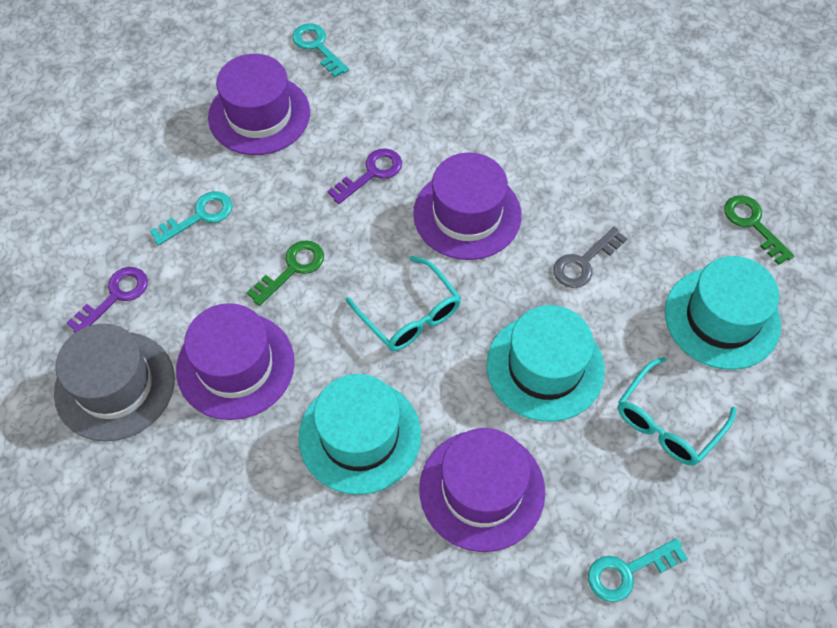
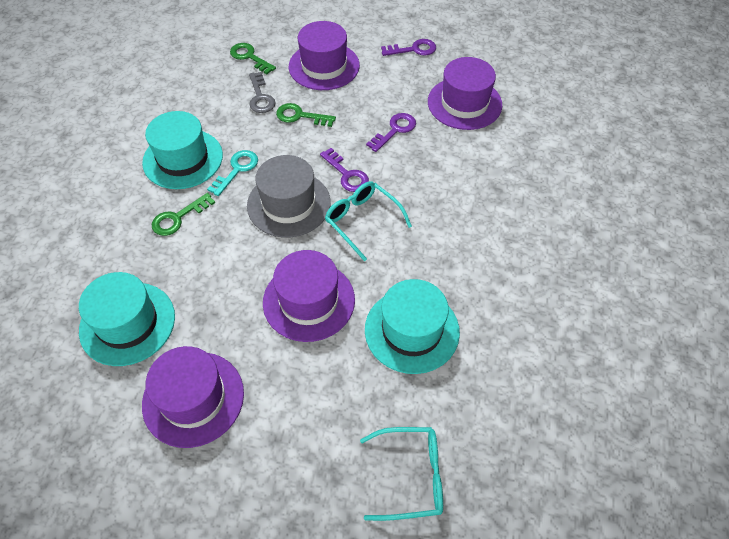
green key: [246,240,324,306] [724,195,795,265] = 2 -> [152,193,215,236] [230,43,276,74] [276,103,336,127] = 3
purple key: [66,267,148,333] [327,148,402,204] = 2 -> [320,148,369,192] [366,113,416,152] [381,39,436,56] = 3
turquoise key: [150,191,232,246] [292,23,349,78] [588,538,688,602] = 3 -> [207,150,258,196] = 1

